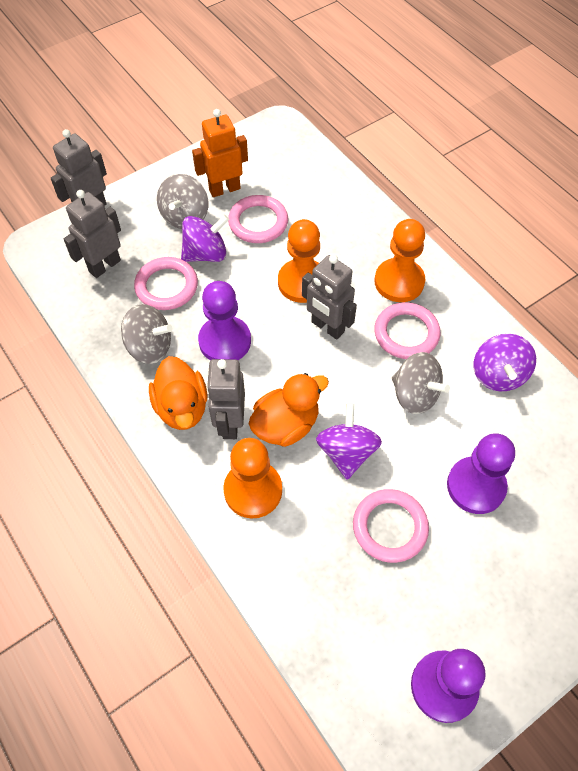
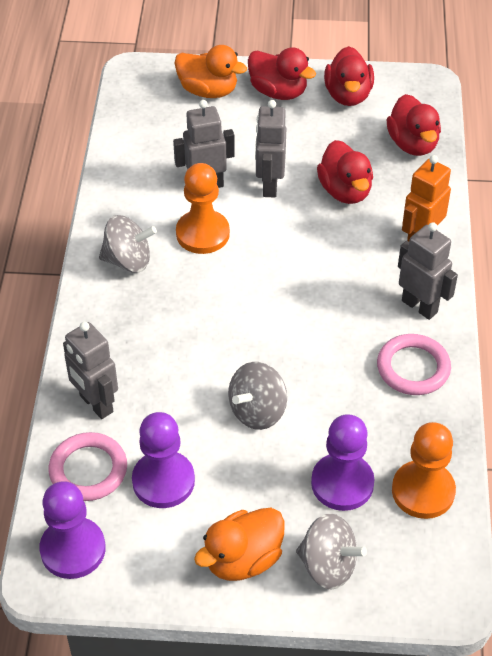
orange pawn: [223,438,282,518] [278,219,320,303] [374,219,425,302] = 3 -> [176,163,230,254] [392,422,456,519] = 2
pink ring: [134,257,198,310] [228,195,288,243] [353,489,429,563] [374,302,441,359] = 4 -> [49,432,127,501] [377,334,451,395] = 2
purple spinning top: [181,215,229,262] [316,403,382,480] [474,334,536,391] = 3 -> none = 0
red duck: none = 0 -> [248,47,316,100] [317,140,373,204] [324,46,374,106] [387,94,441,156] = 4

